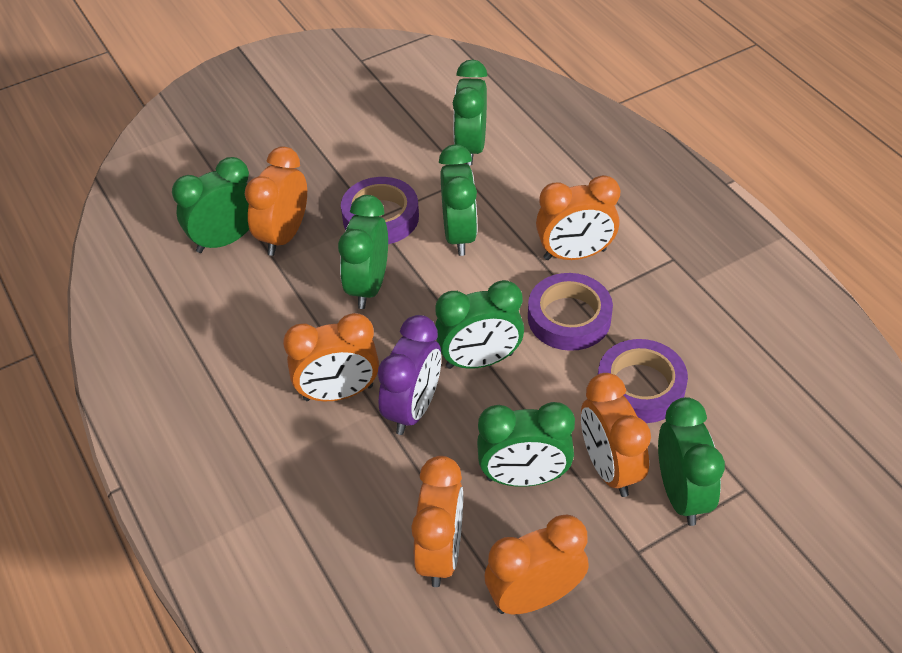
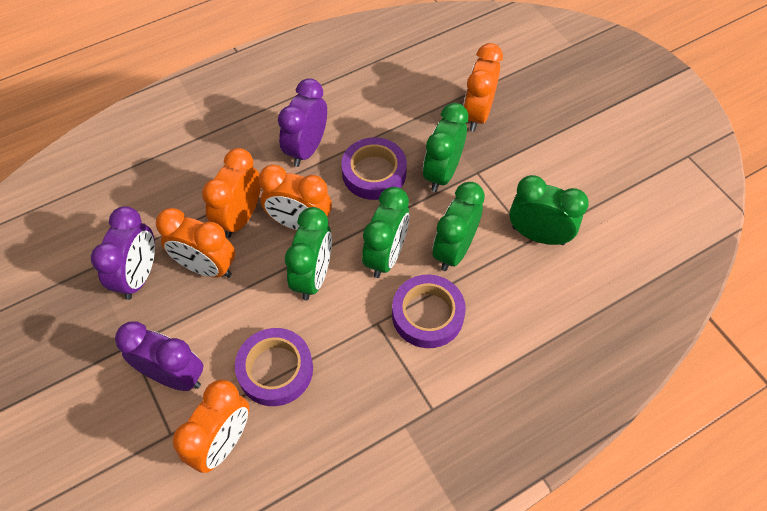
green clock: [172,157,249,253] [338,195,388,309] [435,280,524,369] [439,144,477,256] [453,59,488,165] [477,402,575,487] [658,397,725,526] = 7 -> [285,207,332,300] [362,187,410,278] [423,103,468,192] [433,182,485,271] [509,175,589,245] = 5
orange clock: [245,146,307,256] [283,313,379,401] [411,456,463,587] [485,515,589,614] [536,175,620,260] [581,373,651,497] = 6 -> [156,208,235,278] [173,379,249,473] [202,148,261,238] [259,165,332,230] [463,43,503,132] = 5
purple clock: [378,315,441,435] = 1 -> [91,206,155,300] [115,321,203,391] [278,78,327,167] = 3

